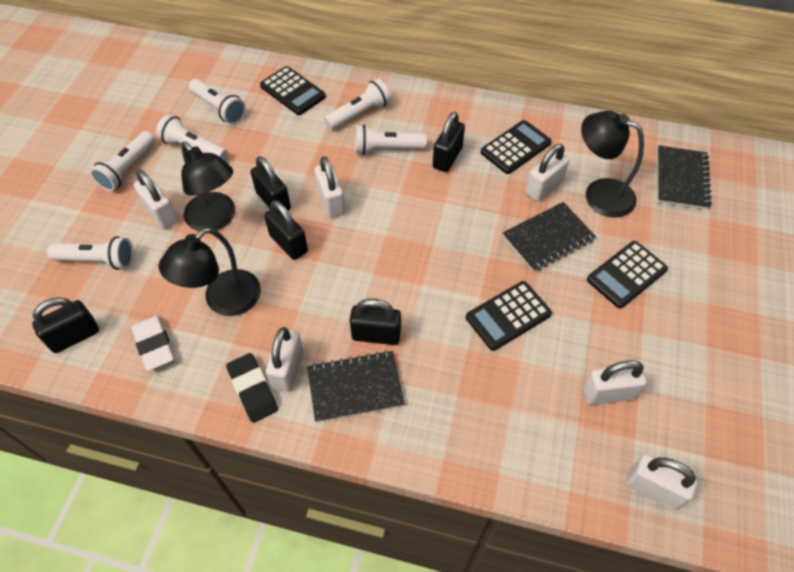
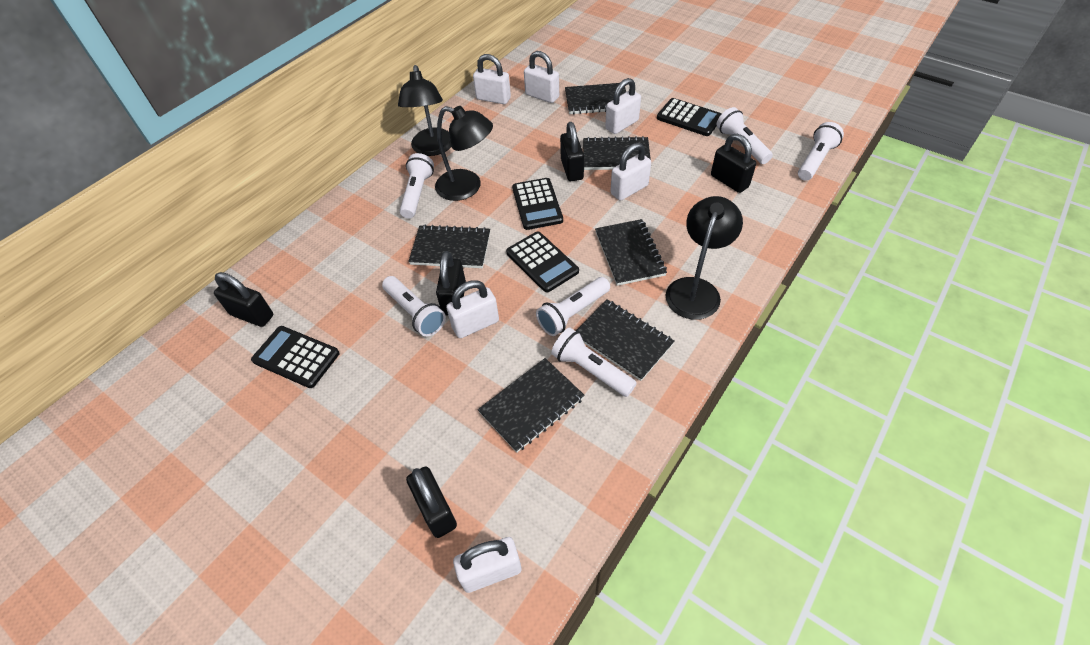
black eraser: [226,353,278,423] = 1 -> none = 0
black notebook: [307,350,405,422] [503,202,596,272] [657,146,712,210] = 3 -> [408,224,490,268] [478,358,585,453] [565,83,626,114] [576,299,675,381] [583,136,651,170] [595,219,667,286] = 6
white eraser: [131,315,174,371] = 1 -> none = 0

